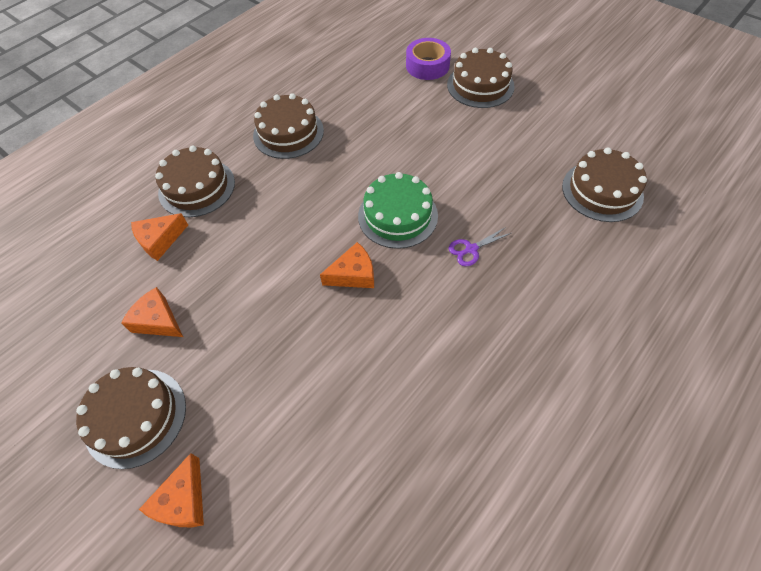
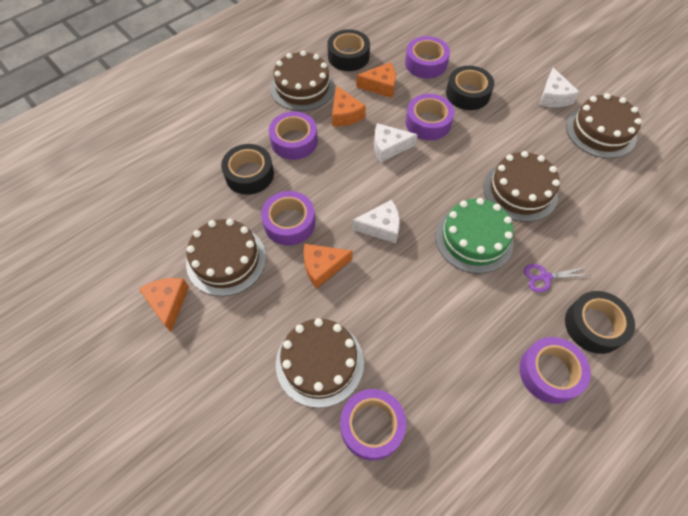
black tape: none = 0 -> [221,144,274,195] [327,29,370,71] [446,66,494,110] [565,291,635,354] = 4
purple tape: [406,38,451,80] = 1 -> [261,191,315,245] [269,112,318,160] [340,389,406,460] [405,36,450,79] [406,94,454,140] [519,337,591,404] = 6
white cheese: none = 0 -> [352,200,400,243] [374,123,418,162] [539,68,579,107] = 3

